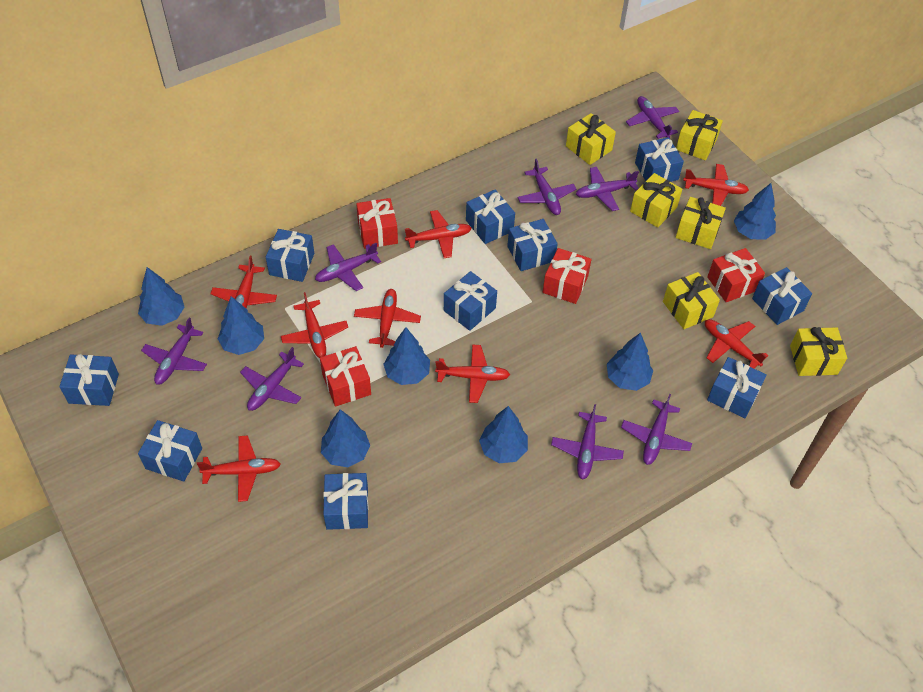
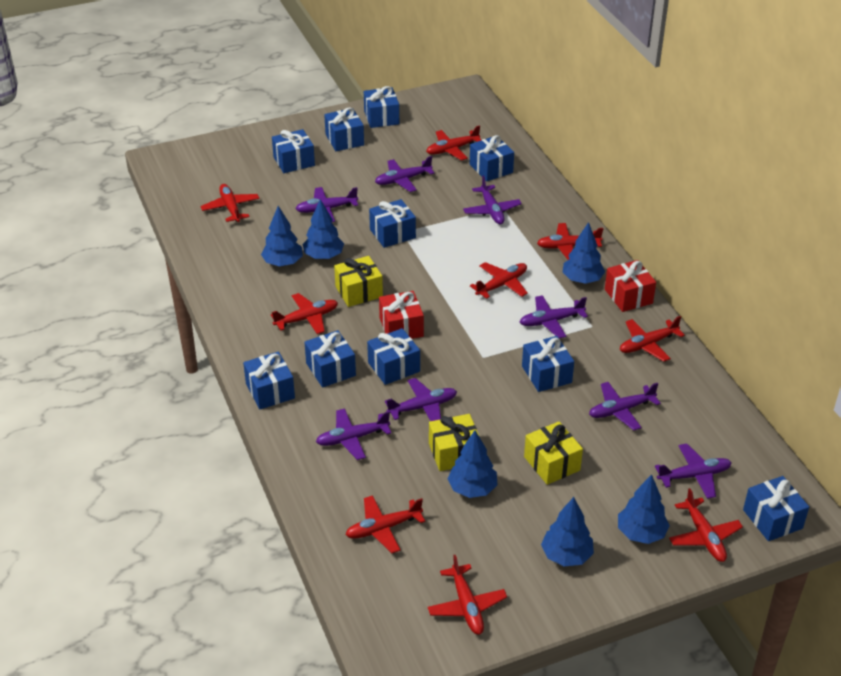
blue tree: [138,267,184,326] [218,296,264,355] [321,409,370,467] [383,327,430,385] [479,406,528,463] [607,333,653,391] [734,183,776,240] = 7 -> [261,206,303,266] [302,199,344,259] [447,430,498,498] [541,497,594,566] [563,222,605,284] [618,474,670,544] = 6
red gift: [320,346,371,407] [356,198,398,249] [543,248,592,304] [707,248,765,302] = 4 -> [379,291,424,339] [605,260,656,312] = 2
red plane: [197,435,281,502] [210,255,277,308] [281,292,348,358] [354,289,421,348] [405,210,471,258] [435,345,510,403] [683,164,749,206] [705,319,769,368] = 8 -> [201,184,259,222] [271,293,338,334] [345,495,425,553] [426,125,481,161] [428,555,507,635] [470,262,528,299] [537,223,603,260] [620,316,685,362] [669,488,743,562] = 9
yellow gift: [566,113,616,165] [630,173,682,228] [663,272,720,329] [676,110,723,160] [676,197,726,249] [790,327,847,376] = 6 -> [334,256,383,307] [429,414,479,471] [524,421,583,485] = 3

